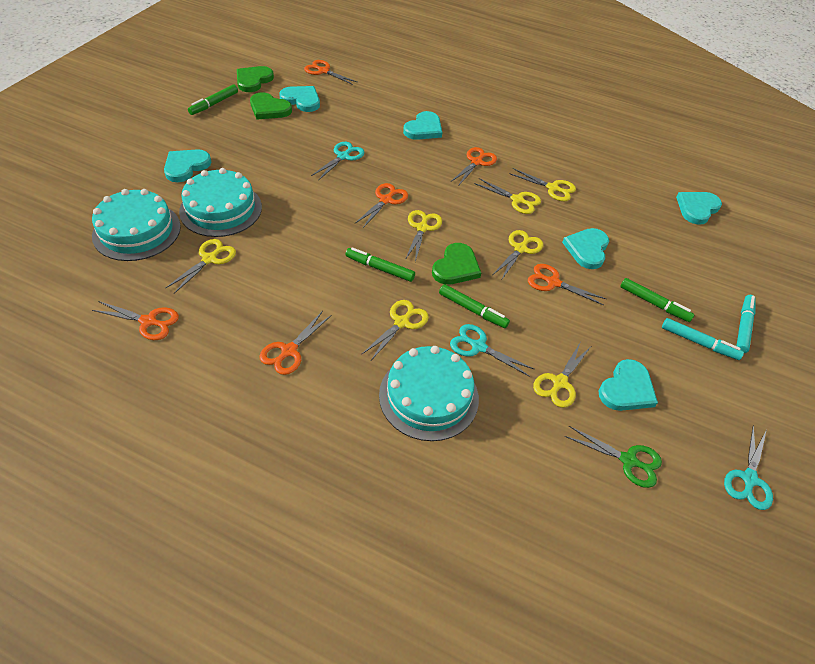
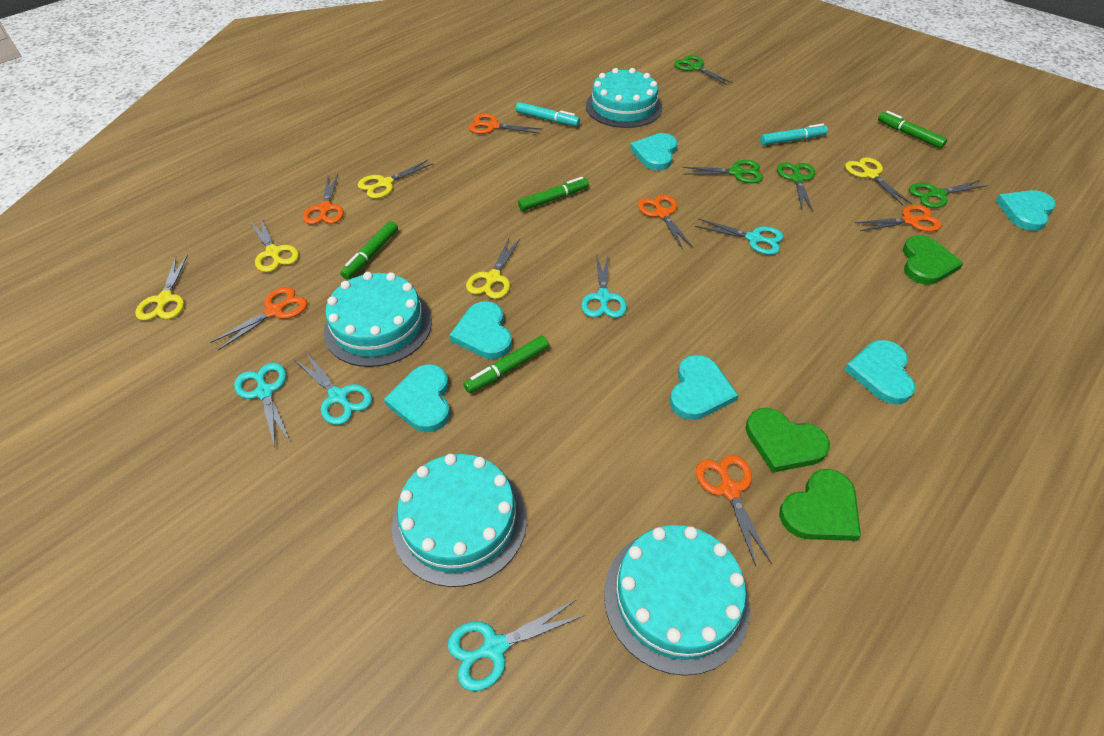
green scissors: [564,426,662,488] = 1 -> [674,55,733,85] [683,160,763,183] [777,162,815,212] [909,180,988,208] = 4
turquoise cake: [92,189,181,261] [179,168,262,237] [379,346,479,441] = 3 -> [324,272,432,367] [392,454,527,587] [586,68,662,128] [604,525,750,676] = 4
turquoise scissors: [311,142,365,180] [450,324,535,377] [724,425,773,510] = 3 -> [234,362,291,447] [295,352,372,425] [448,600,583,691] [581,254,627,318] [695,218,784,255] = 5
yellow scissors: [165,239,236,294] [361,300,429,360] [405,210,442,262] [474,178,541,214] [493,230,543,279] [509,168,576,201] [533,343,591,408] = 7 -> [135,254,188,321] [250,217,299,272] [358,160,434,199] [466,238,520,299] [845,158,912,205] = 5

